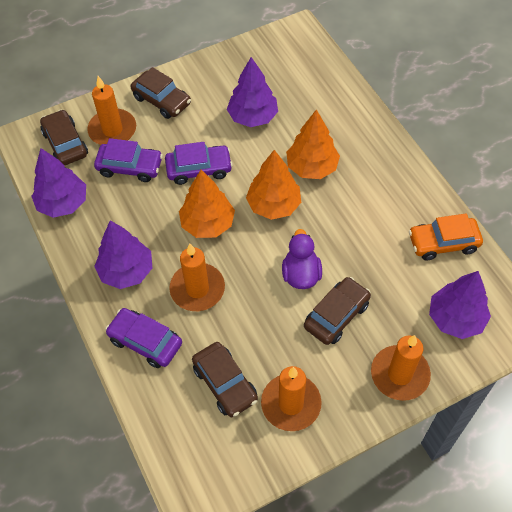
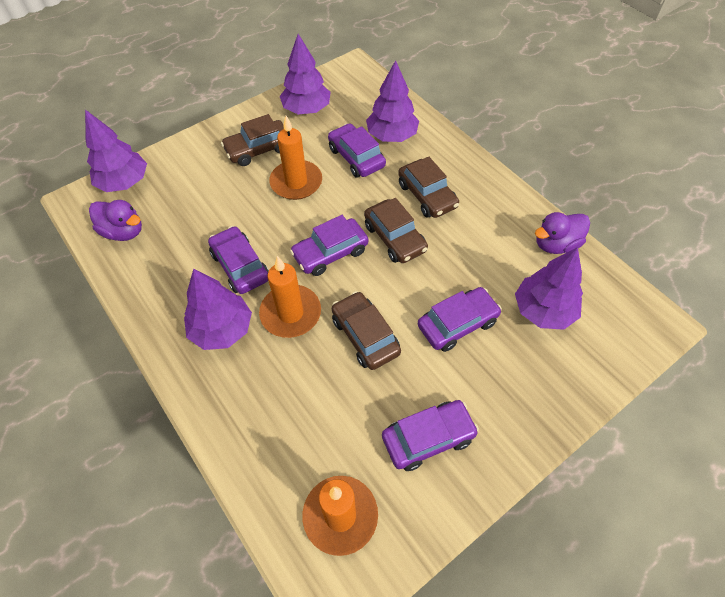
orange candle: [87,76,136,145] [169,244,225,311] [261,366,322,431] [371,335,431,401] = 4 -> [259,256,321,338] [269,116,322,200] [302,476,378,556] = 3
orange car: [409,213,483,260] = 1 -> none = 0
orange tree: [179,170,235,238] [246,150,301,220] [286,109,340,179] = 3 -> none = 0
purple car: [94,138,163,182] [105,308,182,368] [165,142,233,185] = 3 -> [208,226,269,294] [290,215,368,276] [328,123,386,178] [382,400,479,471] [418,287,502,352] = 5
purple duck: [282,229,322,289] = 1 -> [89,200,142,241] [535,212,590,254] = 2
purple tree: [31,148,86,218] [94,220,152,289] [227,57,278,127] [429,271,491,339] = 4 -> [85,109,147,192] [184,269,252,350] [279,34,331,114] [366,60,419,142] [515,247,583,330] = 5

